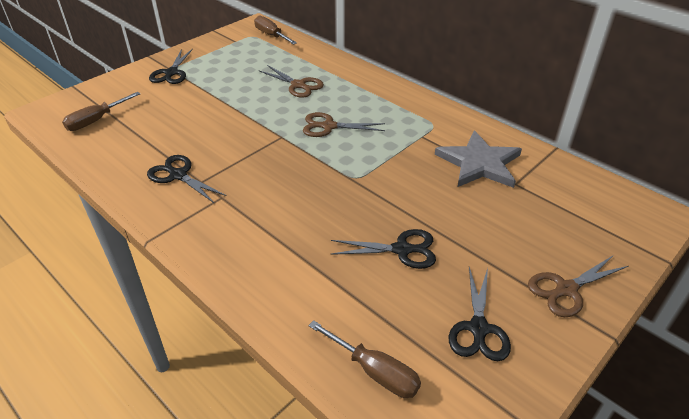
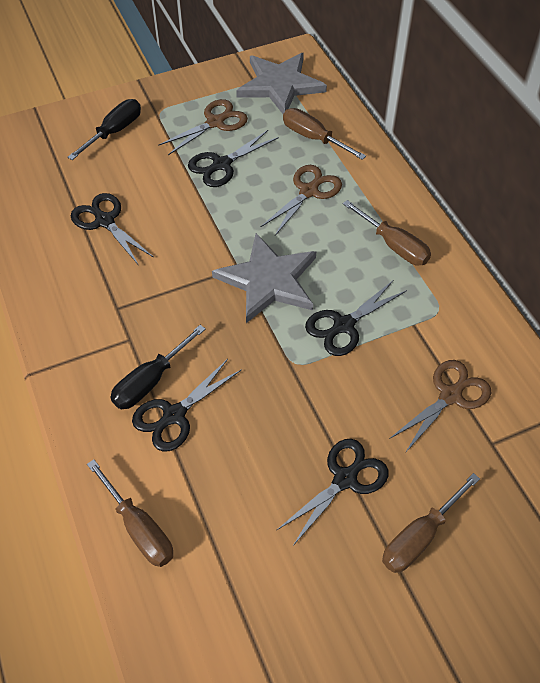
black scissors: [147,155,227,203] [149,49,193,84] [330,229,436,269] [448,267,511,361] = 4 -> [71,193,153,266] [132,359,242,452] [188,130,279,187] [277,439,389,546] [305,281,407,356] = 5
black screwdriver: none = 0 -> [68,99,141,160] [110,325,206,409] = 2
brown screwdriver: [62,92,140,131] [254,16,297,45] [308,320,421,398] = 3 -> [87,459,173,567] [283,108,366,160] [343,200,431,266] [382,473,480,573] = 4
grey star: [435,130,522,188] = 1 -> [212,233,316,323] [236,53,327,114] = 2

